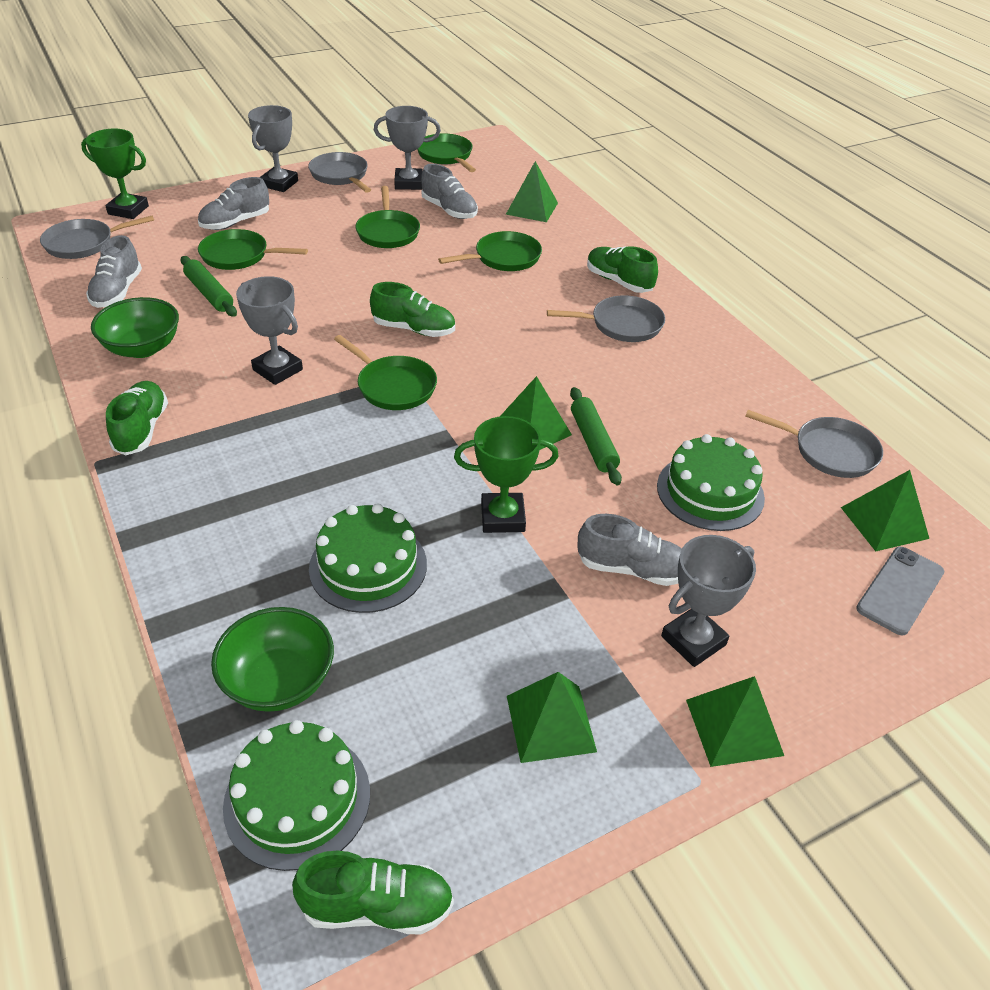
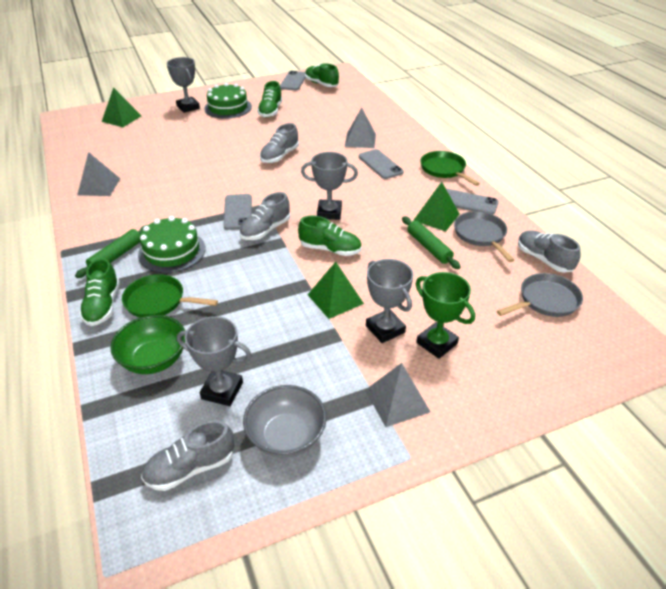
green bowl: [91,297,179,358] [211,607,334,712] = 2 -> [110,315,185,374] = 1
green cake: [223,720,370,871] [309,503,427,613] [657,434,765,531] = 3 -> [138,216,206,273] [204,83,252,119] = 2
green pan: [198,229,308,270] [334,335,437,410] [355,186,420,248] [417,133,476,172] [438,231,542,271] = 5 -> [122,274,218,317] [421,151,480,186] = 2
green pyramid: [500,376,572,450] [506,161,558,222] [507,672,597,763] [686,676,784,767] [841,470,929,551] = 5 -> [102,87,141,127] [308,262,364,319] [413,182,459,232] = 3
green trophy: [81,129,149,219] [454,416,559,533] = 2 -> [416,272,475,359] = 1
grey bowl: none = 0 -> [243,385,327,458] = 1
grey pan: [40,215,154,259] [308,152,371,193] [547,295,665,342] [745,410,883,478] = 4 -> [454,211,514,262] [497,273,583,317] = 2
grey phone: [856,547,944,635] = 1 -> [223,194,252,230] [280,71,305,90] [359,149,404,179] [446,189,499,214] = 4
grey pyramid: none = 0 -> [77,152,120,196] [345,108,376,148] [365,363,430,427] = 3

